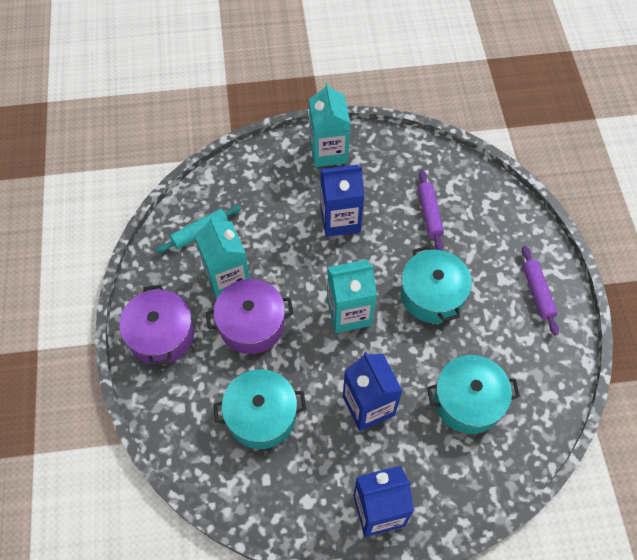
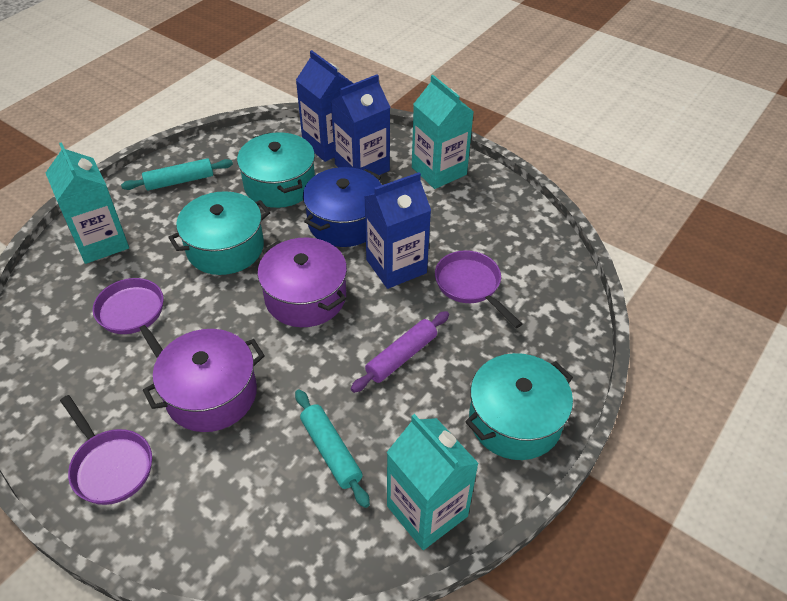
blue pot: none = 0 -> [303,167,382,247] = 1
purple pan: none = 0 -> [60,395,152,505] [93,278,163,358] [435,250,522,328] = 3
purple rolling pin: [418,170,444,250] [522,246,559,335] = 2 -> [351,311,449,393] = 1
turquoise rolling pin: [156,205,242,253] = 1 -> [121,158,233,191] [295,389,370,508] = 2

